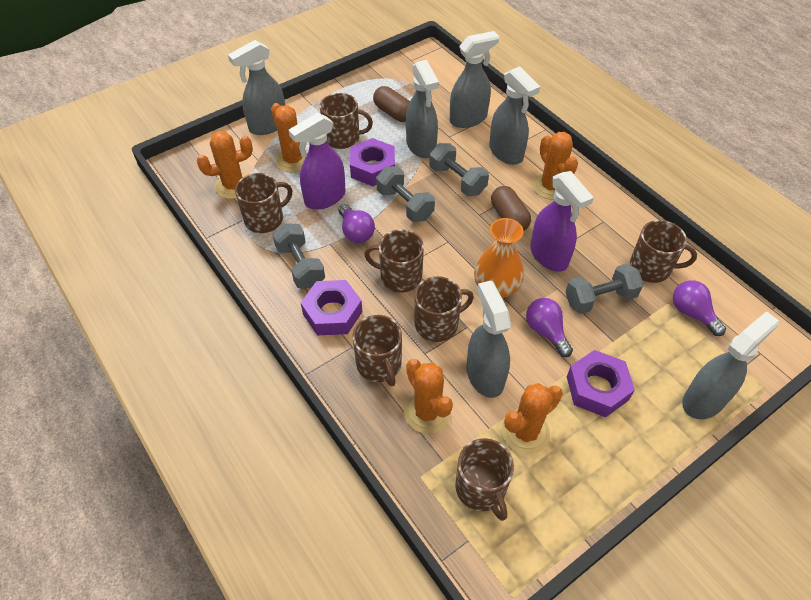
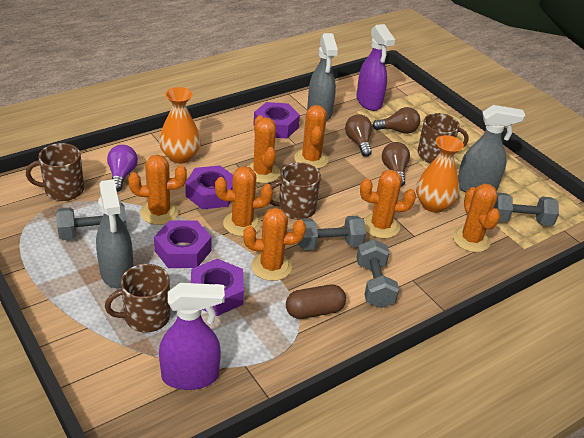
brown capsule: [373,86,410,122] [491,186,531,231] = 2 -> [286,285,346,319] = 1
brown light bulb: none = 0 -> [345,114,372,157] [372,107,420,134] [382,142,410,186] = 3
brown mug: [235,173,292,233] [320,93,373,149] [352,315,402,386] [364,229,424,293] [414,276,474,342] [455,438,514,521] [630,220,697,283] = 7 -> [26,143,84,201] [105,264,170,333] [270,162,321,220] [417,113,469,163] = 4
grey spray bottle: [228,40,285,135] [406,60,439,158] [450,31,499,128] [467,281,511,398] [489,66,540,165] [682,311,779,419] = 6 -> [96,179,133,288] [307,33,338,121] [458,105,525,192] = 3
orange cactus: [197,131,253,199] [271,103,308,173] [404,359,453,434] [502,383,563,454] [532,132,578,200] = 5 -> [128,154,187,225] [215,166,273,236] [243,208,306,281] [247,115,280,183] [294,105,328,169] [360,170,416,239] [453,184,500,252] = 7
orange vase: [474,218,524,298] = 1 -> [159,87,201,164] [416,135,464,213] = 2
purple light bulb: [339,204,375,243] [526,298,573,357] [673,280,726,336] = 3 -> [107,145,138,192] = 1
purple nut: [301,280,362,336] [350,138,395,186] [567,350,635,417] = 3 -> [154,221,212,268] [185,165,233,209] [191,259,244,316] [253,102,300,139] = 4

